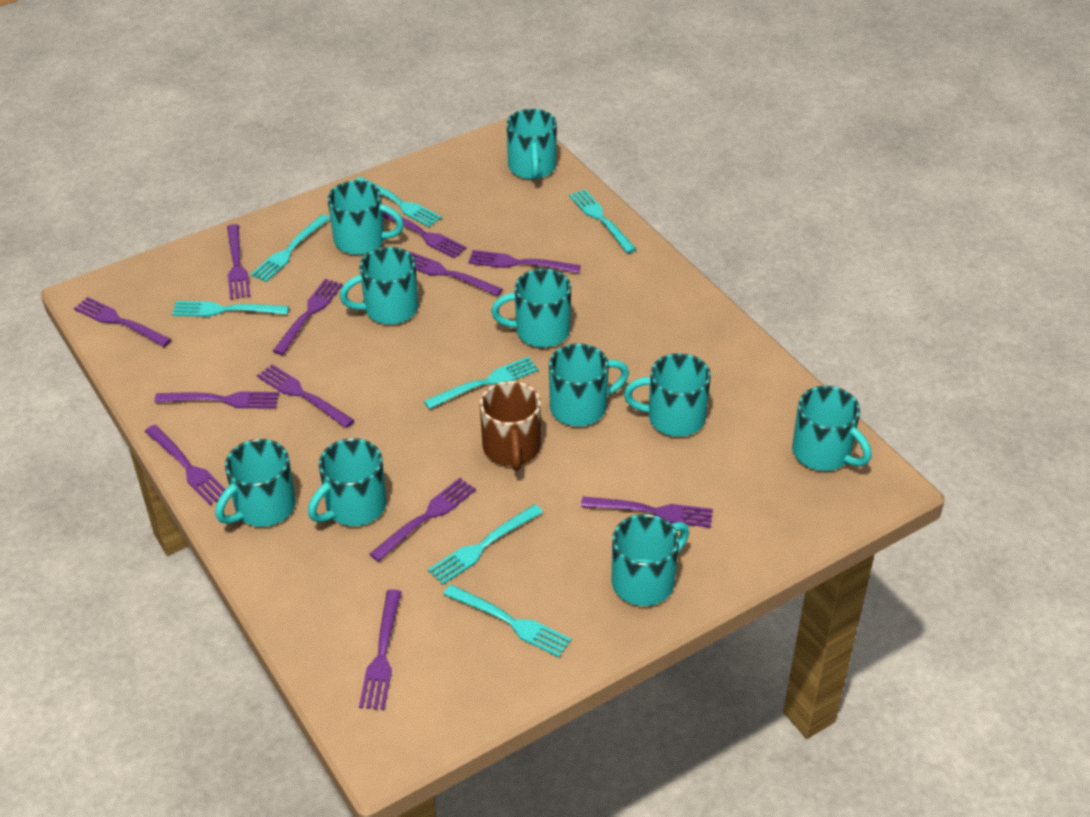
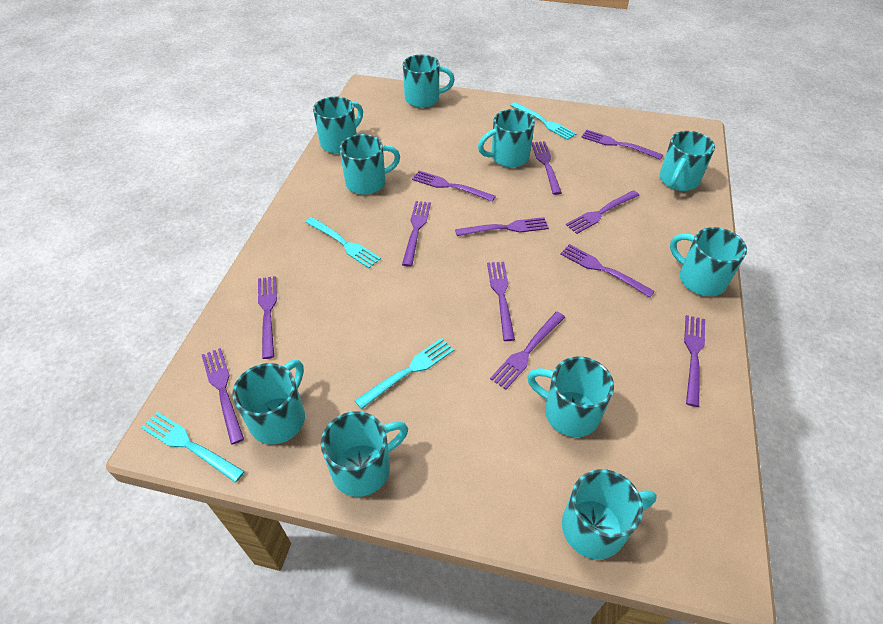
brown mug: [480,381,541,471] = 1 -> none = 0
turquoise fork: [172,301,289,317] [251,214,330,282] [355,177,442,227] [424,357,539,409] [428,504,543,585] [443,584,571,658] [569,189,636,253] = 7 -> [141,412,245,483] [306,217,381,268] [355,338,454,409] [510,102,577,140] = 4

